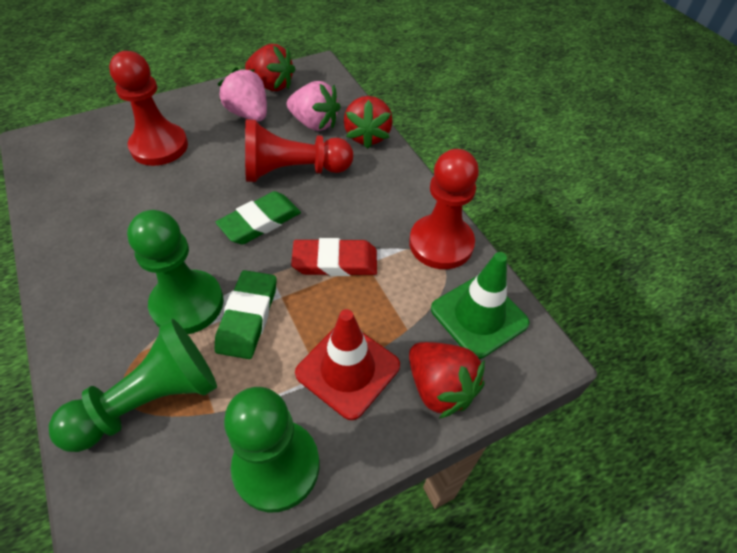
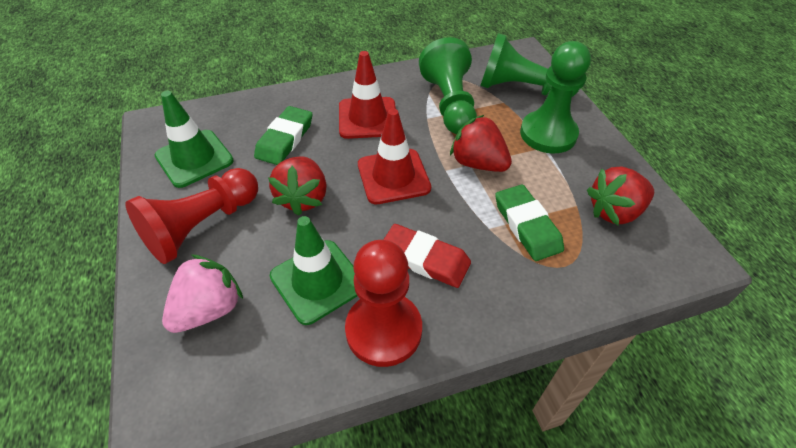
green traffic cone: [431,252,530,359] = 1 -> [155,91,234,188] [270,216,357,325] = 2
pink strawberry: [218,67,267,121] [287,81,341,131] = 2 -> [162,254,243,333] = 1
red pawn: [109,51,188,166] [245,119,353,182] [409,149,479,269] = 3 -> [125,168,258,264] [345,240,422,367] = 2
red traffic cone: [295,309,400,420] = 1 -> [339,51,396,139] [358,109,431,204] = 2

